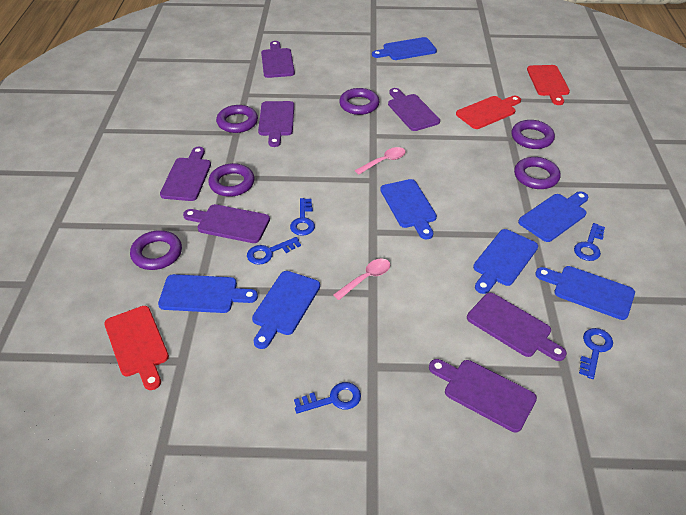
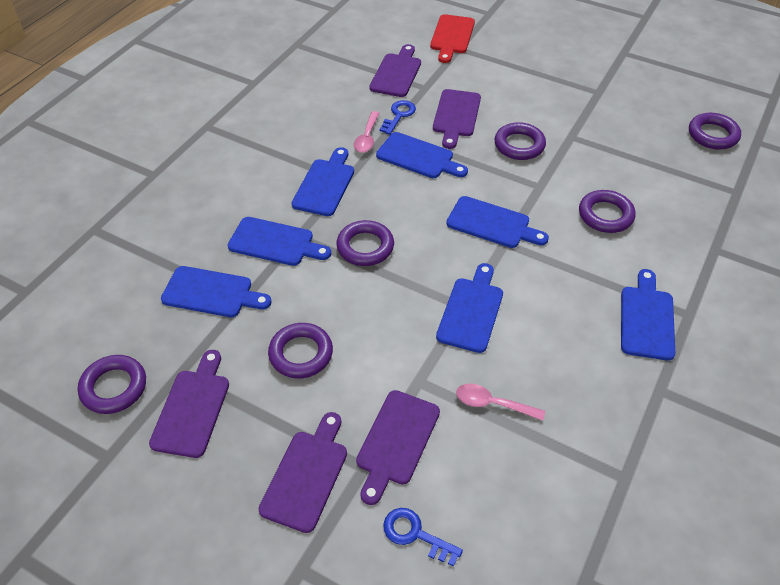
blue key: [247,237,301,265] [290,198,315,236] [294,382,361,414] [574,223,605,261] [579,328,613,379] = 5 -> [380,100,416,135] [383,508,463,567] = 2
purple cutting board: [160,147,211,201] [183,204,270,243] [258,101,294,147] [261,41,295,78] [388,88,440,131] [429,359,537,432] [467,293,567,361] = 7 -> [149,350,229,458] [258,412,347,533] [356,390,440,505] [369,44,421,97] [433,89,481,149] = 5
red cutting board: [104,306,169,390] [456,96,521,129] [527,65,570,105] = 3 -> [430,14,475,63] = 1

